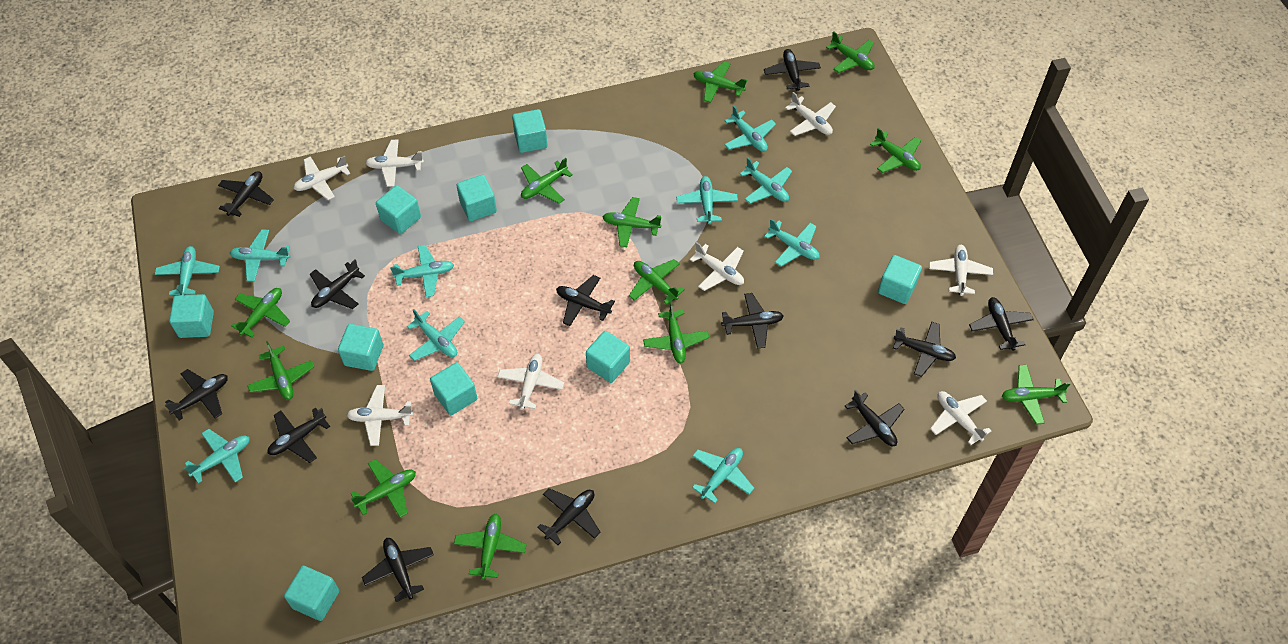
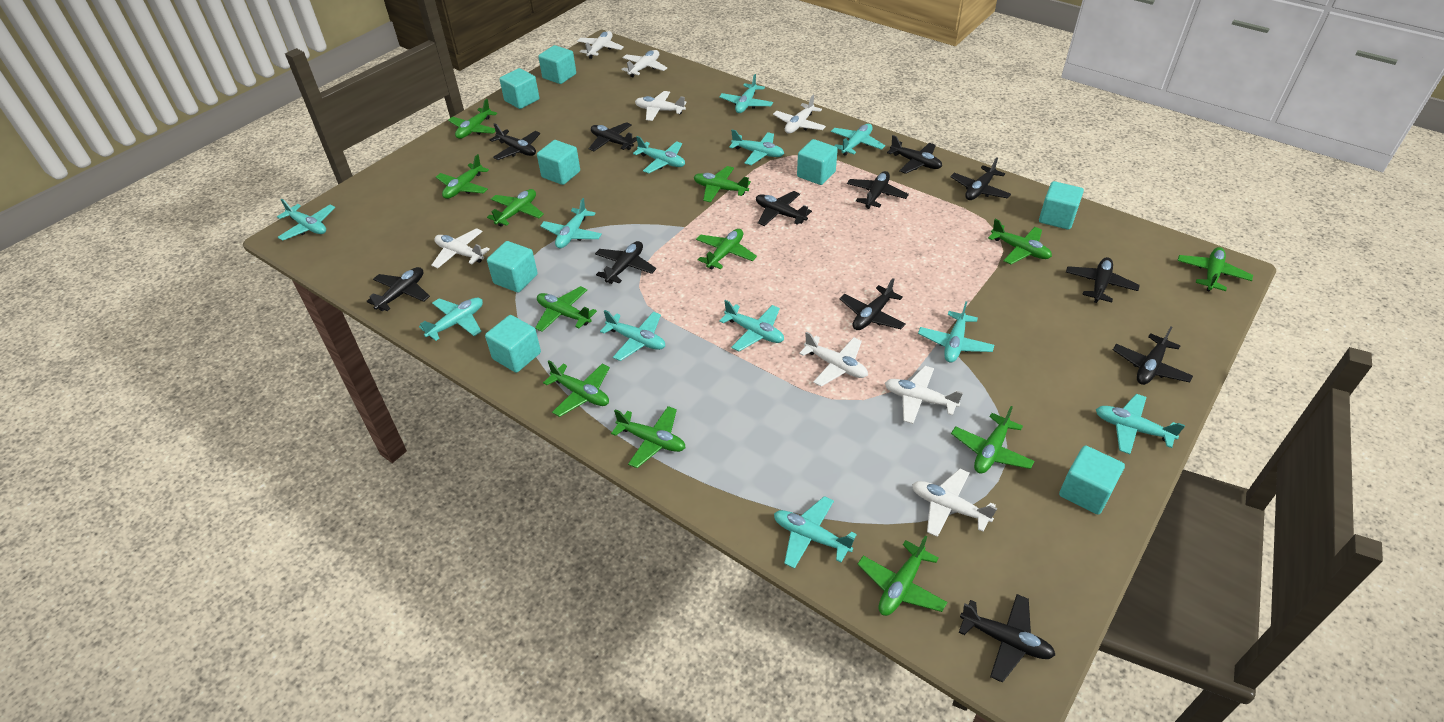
turquoise cube: [169,294,214,338] [284,566,339,621] [338,324,383,371] [376,185,421,234] [430,362,477,415] [456,174,497,221] [512,109,548,153] [586,331,630,383] [878,255,922,304] = 9 -> [485,315,541,373] [487,241,538,293] [499,68,539,109] [537,140,580,185] [538,45,576,84] [797,139,838,185] [1039,181,1084,230] [1059,445,1125,515] = 8
turquoise plane: [154,246,220,295] [184,429,250,484] [230,229,290,282] [390,245,454,297] [407,309,465,361] [676,176,738,224] [692,448,754,503] [724,105,776,152] [740,158,792,204] [764,219,820,266] = 10 -> [277,198,335,241] [419,298,483,341] [540,198,602,248] [600,310,665,361] [633,136,685,173] [719,74,773,113] [719,300,784,351] [729,129,784,165] [774,496,857,569] [831,124,885,156] [918,301,994,363] [1096,394,1185,454] = 12

